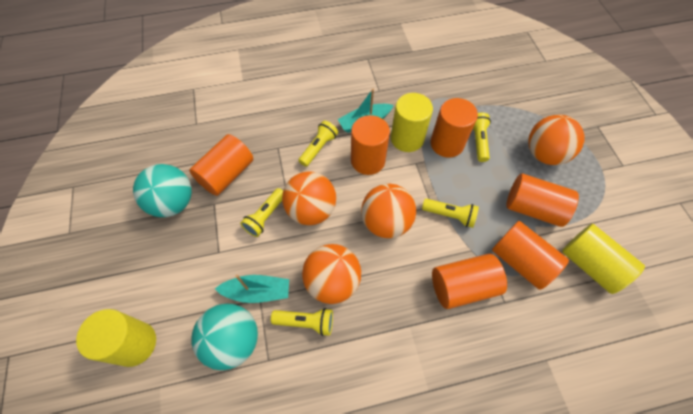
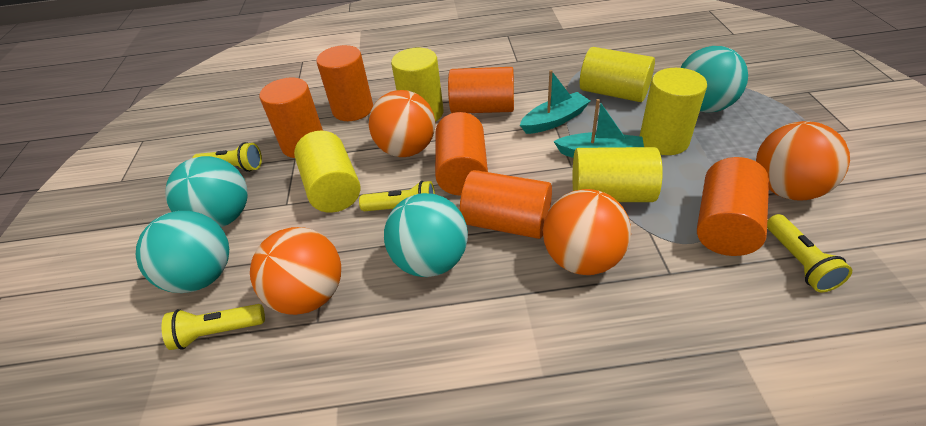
turquoise ball: [133,164,192,217] [191,304,258,370] = 2 -> [136,211,229,293] [165,156,248,228] [384,193,468,277] [680,46,748,113] = 4
yellow cylinder: [76,309,156,367] [391,93,433,152] [562,224,645,294] = 3 -> [294,130,360,213] [391,48,443,122] [573,147,663,202] [580,47,655,102] [640,68,707,155] = 5
yellow flashlight: [240,188,283,237] [271,308,333,336] [298,121,338,167] [422,199,479,228] [473,113,491,162] = 5 -> [162,304,265,350] [192,142,262,172] [359,181,435,211] [767,214,852,292] = 4

